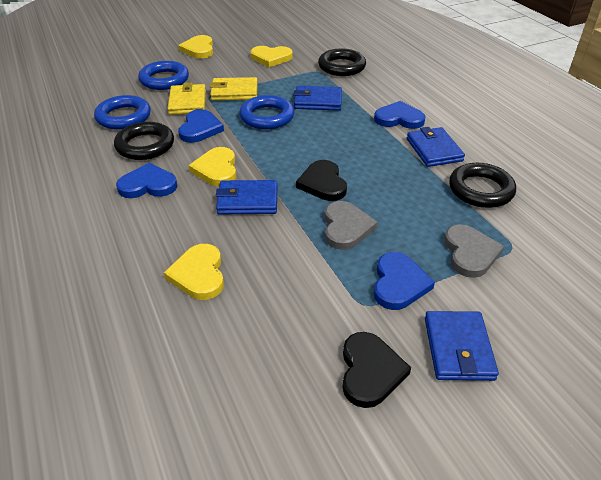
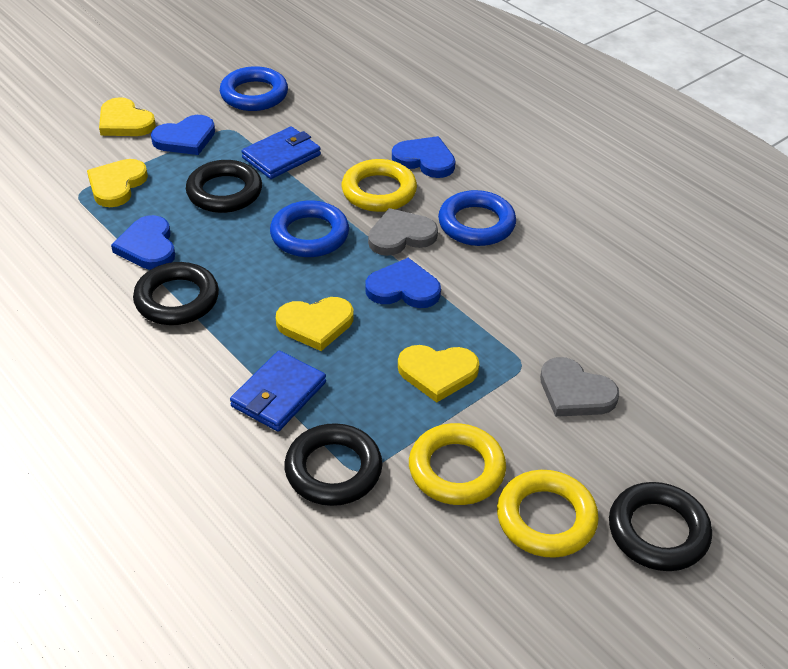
black heart: [296,160,347,201] [342,332,411,408] = 2 -> none = 0
black ring: [114,122,174,160] [318,49,366,76] [449,163,516,208] = 3 -> [133,262,219,325] [186,160,262,213] [284,423,382,506] [609,482,712,571] = 4
blue wallet: [216,180,278,214] [294,86,342,111] [407,127,465,167] [425,311,499,381] = 4 -> [230,350,326,431] [241,126,321,179] = 2
yellow ring: none = 0 -> [342,159,417,212] [409,423,506,505] [497,470,599,558] = 3
yellow wallet: [168,83,206,115] [210,77,258,101] = 2 -> none = 0

